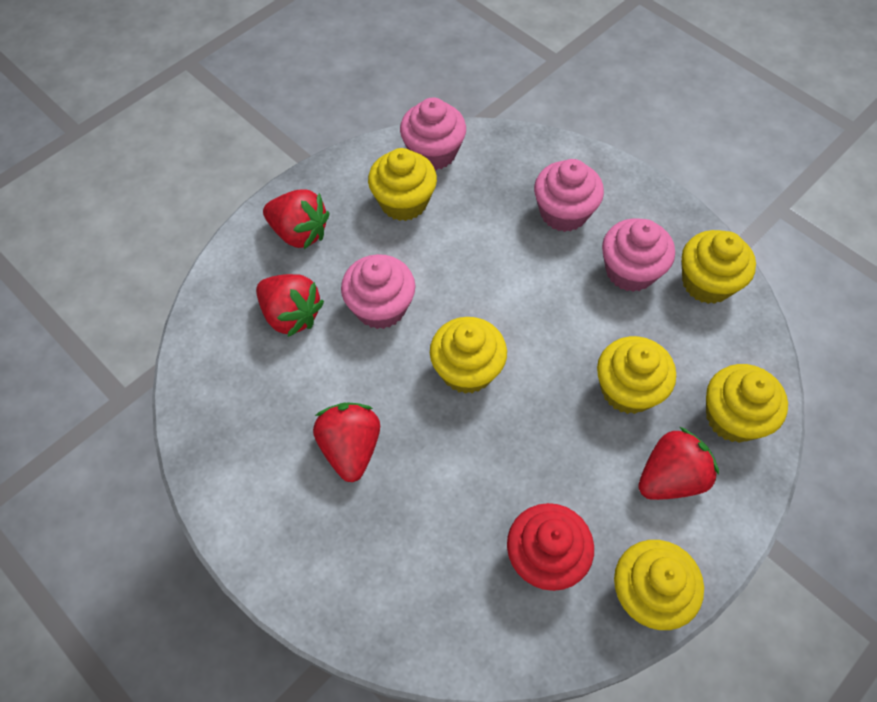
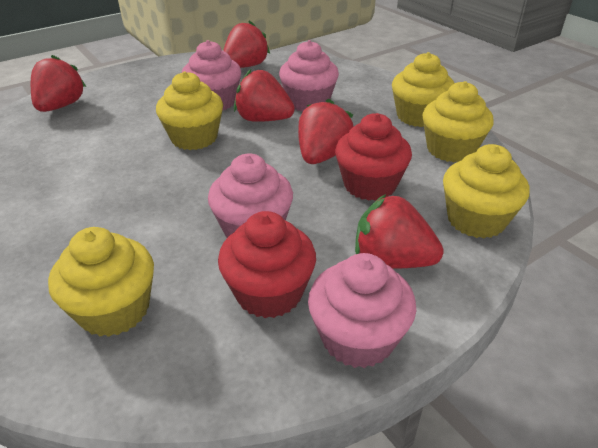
red cupcake: [507,503,594,591] = 1 -> [218,211,316,318] [335,113,412,201] = 2
red strawberry: [256,274,324,337] [263,190,329,249] [313,402,380,482] [638,427,719,500] = 4 -> [31,55,86,112] [223,20,270,68] [234,69,295,122] [298,99,354,164] [355,194,444,268] = 5
yellow cupcake: [368,148,437,221] [430,317,507,394] [597,336,676,414] [614,540,704,630] [682,230,756,304] [706,364,788,443] = 6 -> [48,227,154,337] [156,71,223,150] [392,52,455,127] [422,81,494,163] [443,144,530,238] = 5

